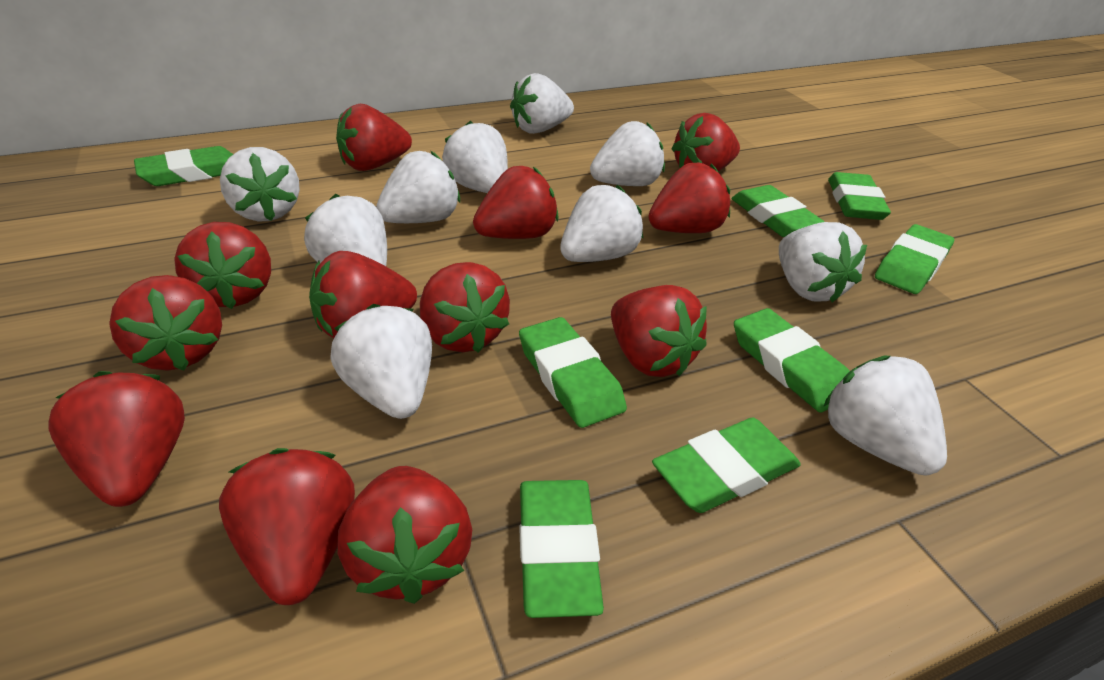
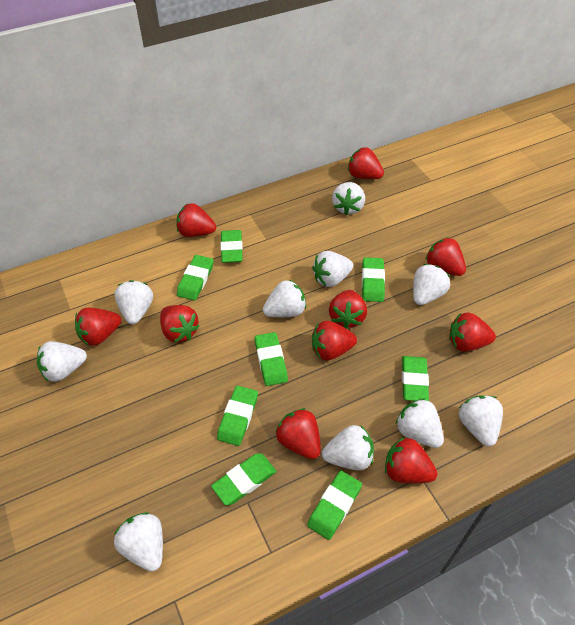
red strawberry: [48,371,185,507] [109,275,222,371] [174,222,271,309] [219,448,355,605] [309,251,417,338] [336,104,412,171] [338,466,472,604] [420,262,510,353] [473,166,559,239] [611,285,707,377] [648,163,730,233] [672,113,740,171] = 12 -> [75,308,121,346] [160,305,199,343] [176,203,216,237] [275,408,321,459] [312,321,357,361] [329,290,367,329] [348,147,384,179] [385,437,437,483] [426,237,466,276] [449,312,496,352] = 10

